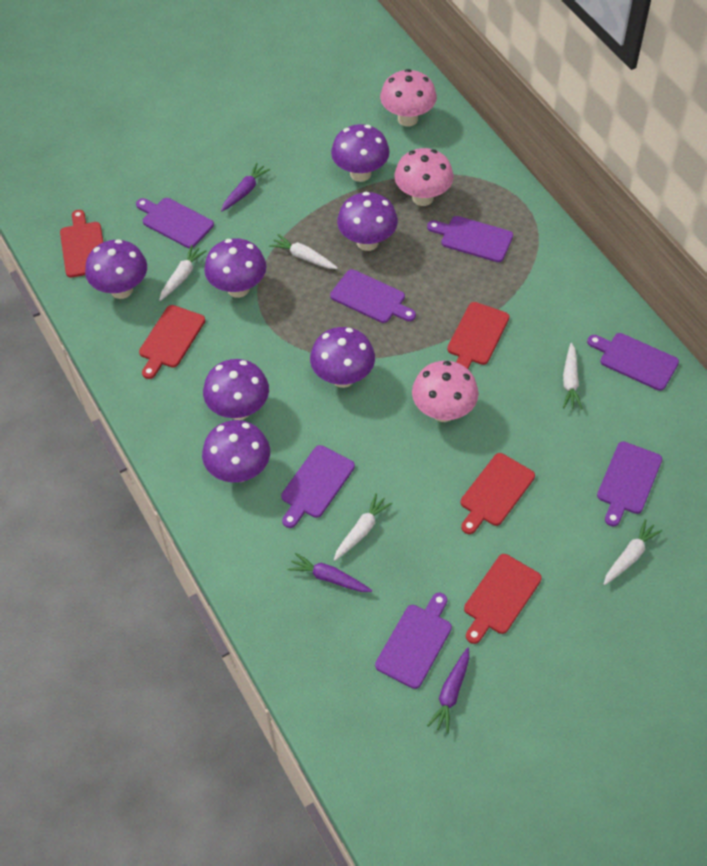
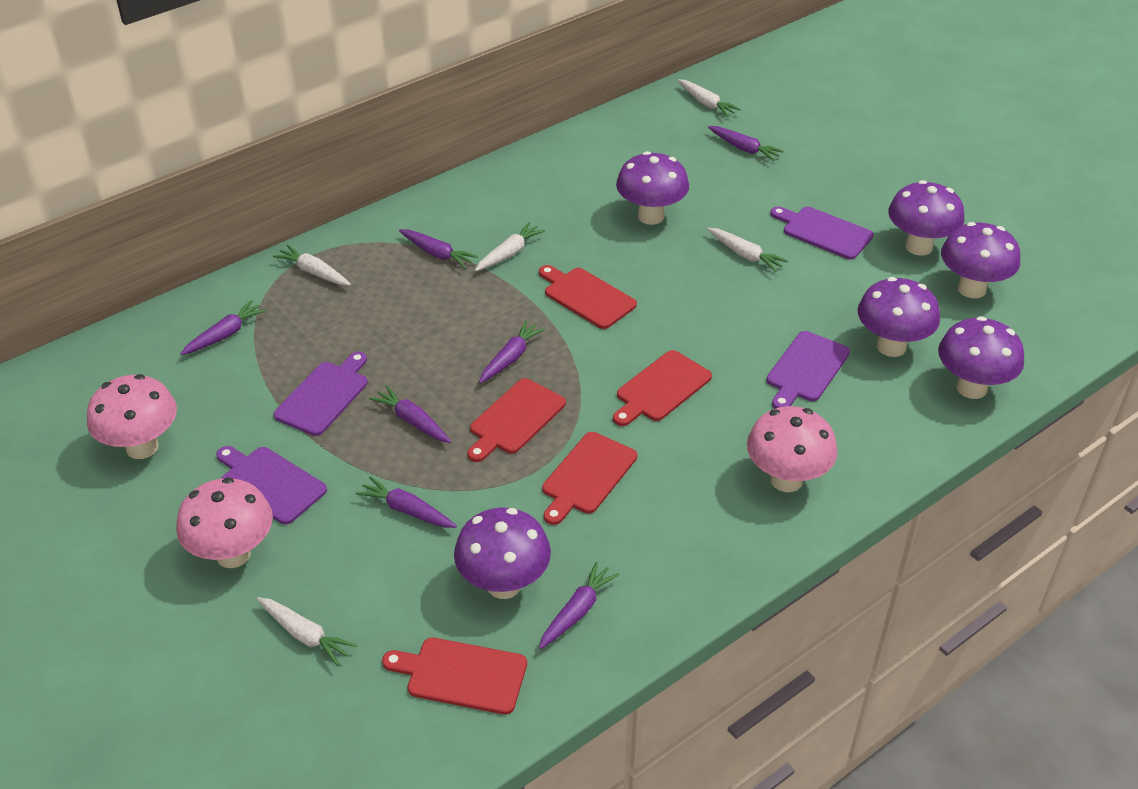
purple carrot: [221,163,270,212] [287,552,372,592] [427,648,469,734] = 3 -> [180,300,267,355] [355,476,457,528] [369,385,451,443] [399,229,478,268] [479,320,545,383] [539,562,619,649] [708,126,784,161] = 7
purple cutting board: [136,198,214,248] [281,445,355,528] [330,269,416,323] [375,593,452,689] [427,216,513,262] [587,333,679,391] [597,441,662,527] = 7 -> [216,446,327,524] [274,352,368,436] [766,331,850,409] [770,206,874,260] = 4
purple mushroom: [85,239,147,299] [202,420,270,482] [203,359,269,420] [204,238,266,298] [310,327,375,388] [331,124,390,182] [337,192,398,251] = 7 -> [454,507,551,599] [616,151,689,225] [857,277,940,357] [888,180,965,256] [938,316,1024,399] [941,222,1020,298] = 6

